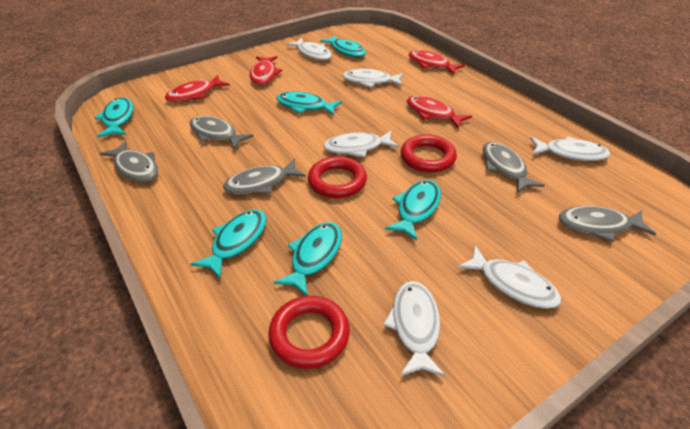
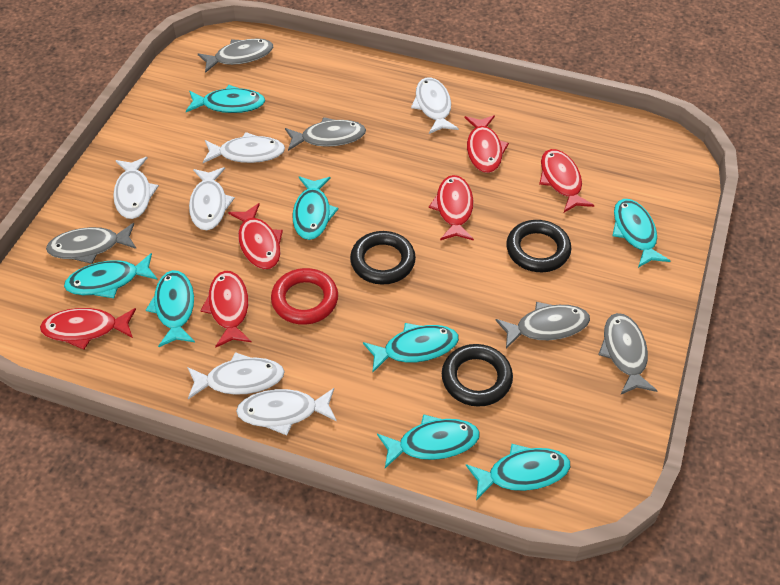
black ring: none = 0 -> [350,231,416,285] [442,344,513,407] [506,220,571,272] = 3
red fish: [165,75,229,102] [250,56,282,85] [407,96,472,128] [408,50,465,75] = 4 -> [40,308,136,350] [200,271,252,348] [228,203,283,269] [429,175,474,241] [465,115,509,173] [539,149,595,212] = 6
red ring: [268,296,350,369] [308,156,367,198] [401,134,457,173] = 3 -> [271,268,338,325] = 1
turquoise fish: [95,97,133,138] [190,209,267,278] [273,222,342,296] [276,91,342,115] [320,35,366,57] [385,180,441,240] = 6 -> [64,253,158,298] [146,270,195,347] [186,85,265,113] [293,176,338,240] [363,323,459,372] [377,414,480,468] [466,443,570,500] [612,199,670,268] = 8

